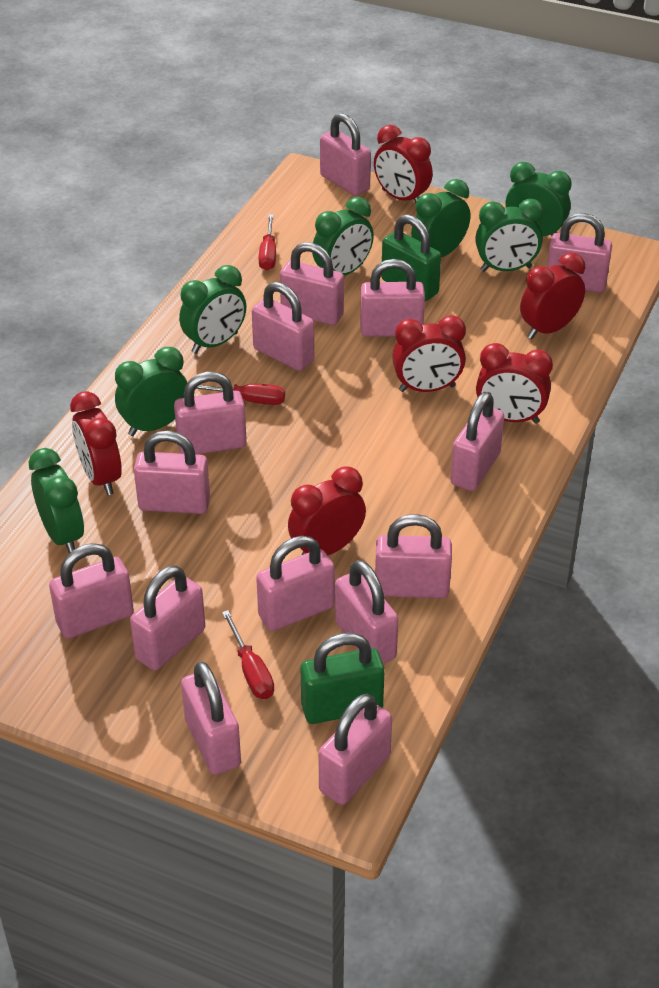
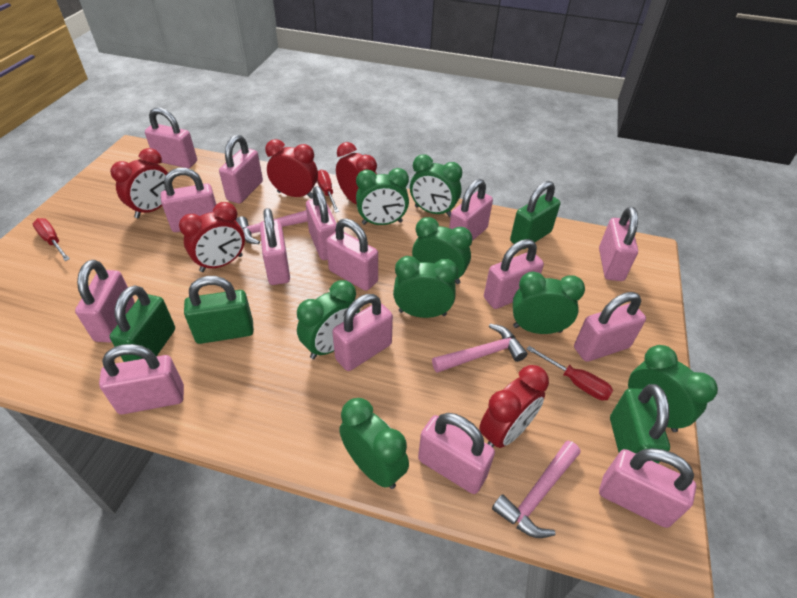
green clock: [29,448,84,553] [115,347,188,436] [179,265,246,354] [312,197,374,276] [411,179,470,257] [475,199,544,272] [506,162,572,236] = 7 -> [297,280,360,359] [339,398,409,489] [356,168,409,225] [393,256,458,318] [410,154,462,217] [412,217,472,284] [513,271,585,334] [628,345,718,432] = 8
green padlock: [301,633,385,724] [381,214,441,301] = 2 -> [110,285,175,362] [184,276,254,344] [510,181,560,249] [610,384,670,464] = 4
pink hammer: none = 0 -> [236,210,308,244] [432,324,528,373] [492,441,580,538] = 3
red clock: [70,391,122,495] [288,467,366,555] [374,125,433,203] [392,315,466,392] [476,343,553,424] [520,253,585,339] = 6 -> [110,148,168,218] [179,202,245,272] [265,139,318,199] [336,142,377,204] [479,365,549,448] = 5

